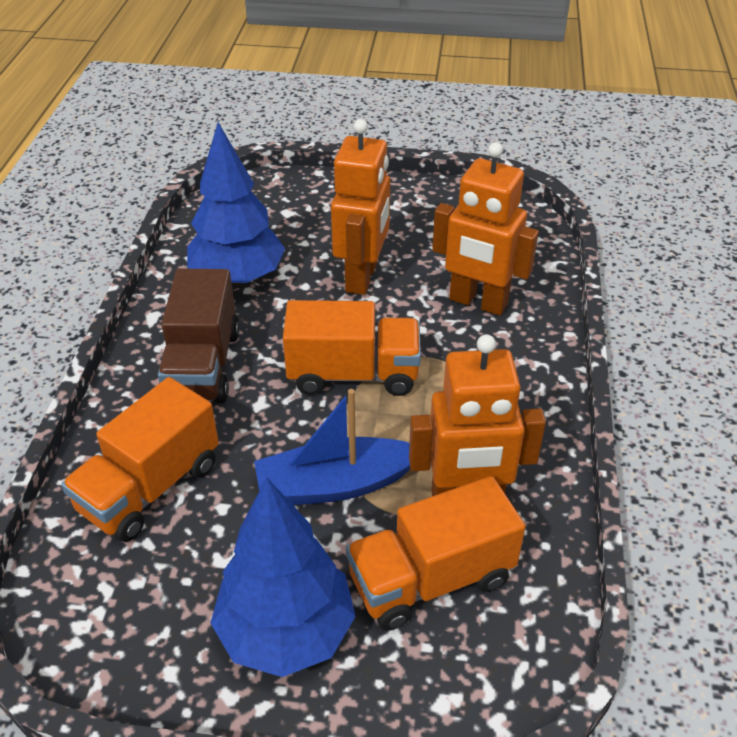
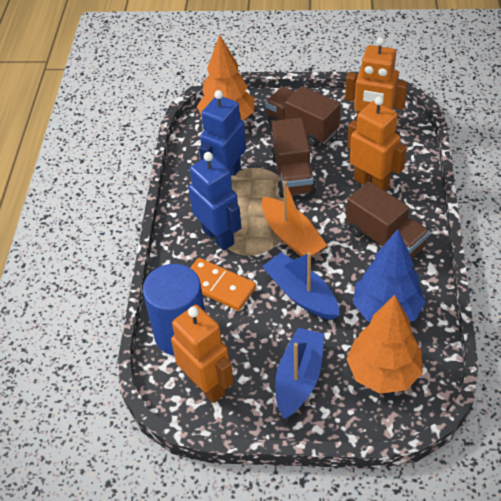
blue boat: [254,389,410,505] = 1 -> [262,252,340,320] [275,328,325,419] = 2
blue cylinder: none = 0 -> [143,264,205,356] = 1
blue robot: none = 0 -> [189,152,241,251] [199,90,246,176] = 2
blue tree: [187,122,285,285] [211,477,356,677] = 2 -> [353,229,426,322] = 1
brown truck: [158,268,239,403] = 1 -> [266,86,340,147] [271,118,316,198] [346,181,430,258] = 3
orange boat: none = 0 -> [262,181,327,257] = 1
orange domino: none = 0 -> [190,258,256,311] = 1
orange tree: none = 0 -> [197,35,254,120] [347,295,423,394] = 2
orange truck: [61,377,219,542] [283,300,421,396] [346,476,526,631] = 3 -> none = 0

